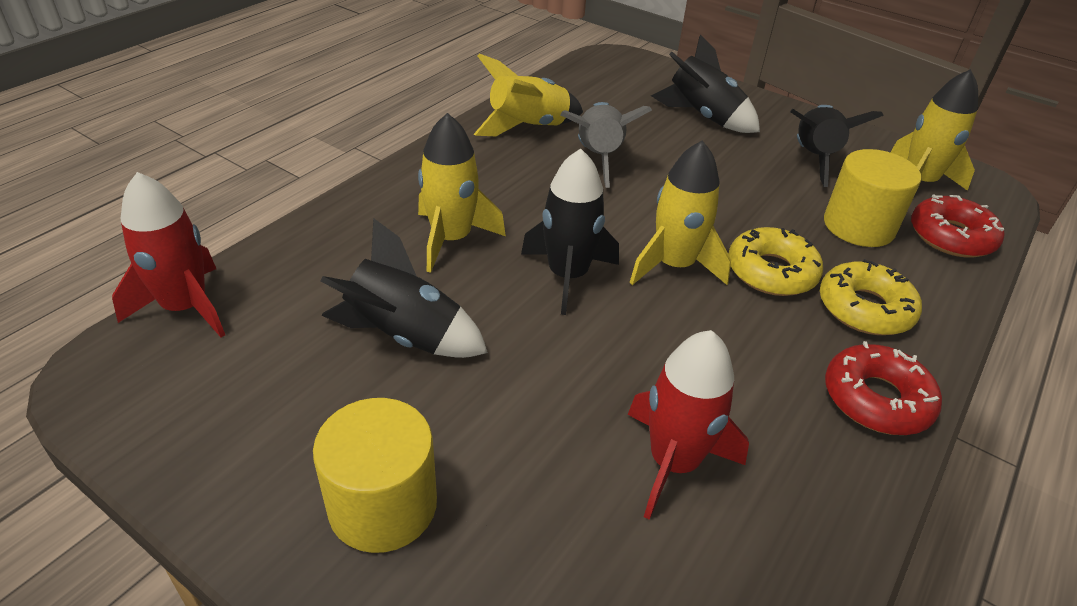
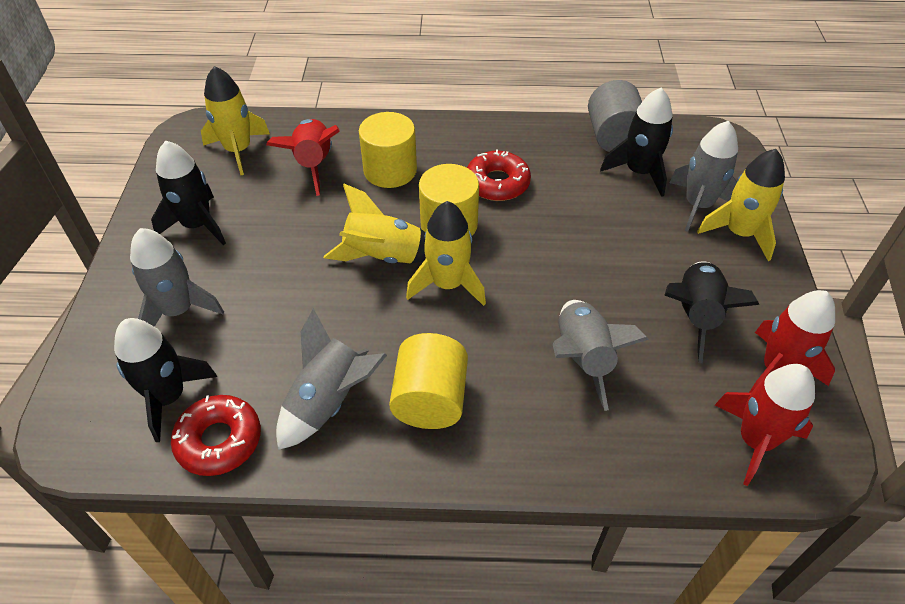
grey cylinder: none = 0 -> [588,80,642,152] = 1
grey rocket: [561,102,652,188] = 1 -> [130,228,224,327] [276,308,387,450] [553,300,649,411] [669,121,738,232] = 4
red rocket: [112,172,225,338] [628,330,749,520] = 2 -> [266,119,340,196] [715,364,815,486] [749,290,835,393] = 3
yellow cylinder: [313,398,437,553] [824,149,921,247] = 2 -> [359,112,417,188] [389,333,468,429] [419,164,479,236] = 3
yellow donut: [729,227,823,296] [820,259,922,335] = 2 -> none = 0

